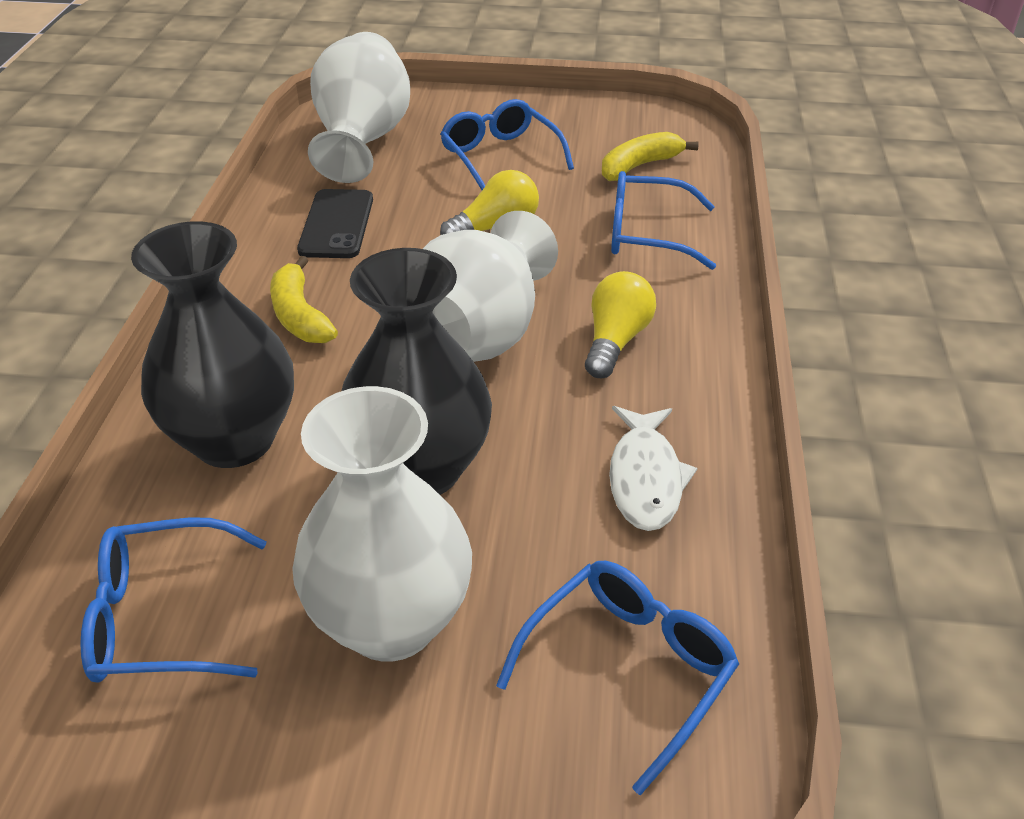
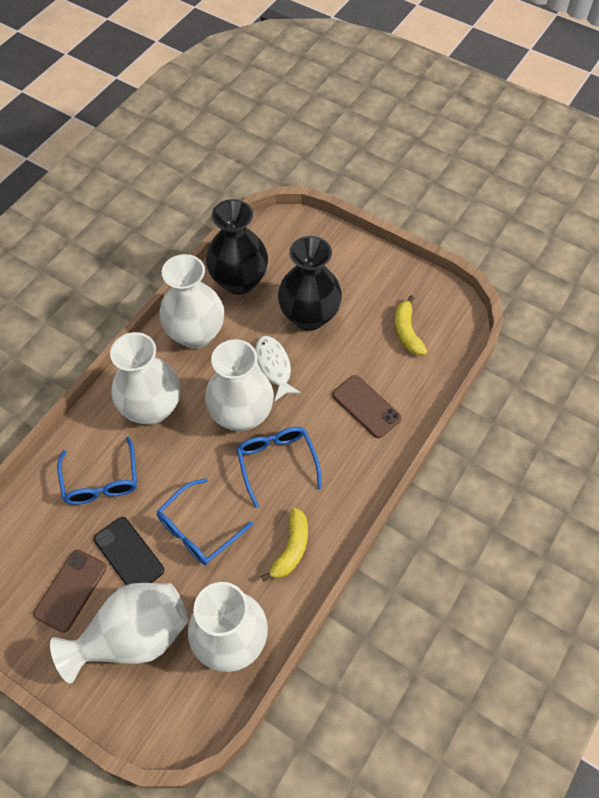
blue glasses: [80,518,267,683] [440,99,574,190] [496,561,739,795] [611,171,716,270] = 4 -> [57,437,137,505] [156,478,253,565] [237,427,322,508] = 3
brown phone: none = 0 -> [34,550,106,633] [332,375,402,438] = 2
white vase: [292,386,472,662] [308,32,410,183] [423,211,558,362] = 3 -> [50,583,188,684] [110,332,180,425] [159,254,224,349] [188,582,268,672] [205,339,274,431] = 5
yellow light bulb: [440,170,539,235] [585,271,656,378] = 2 -> none = 0

